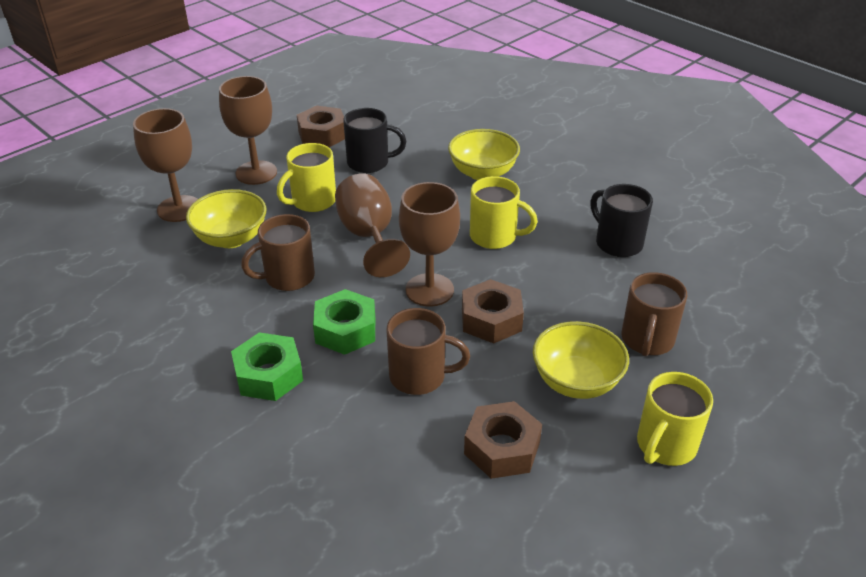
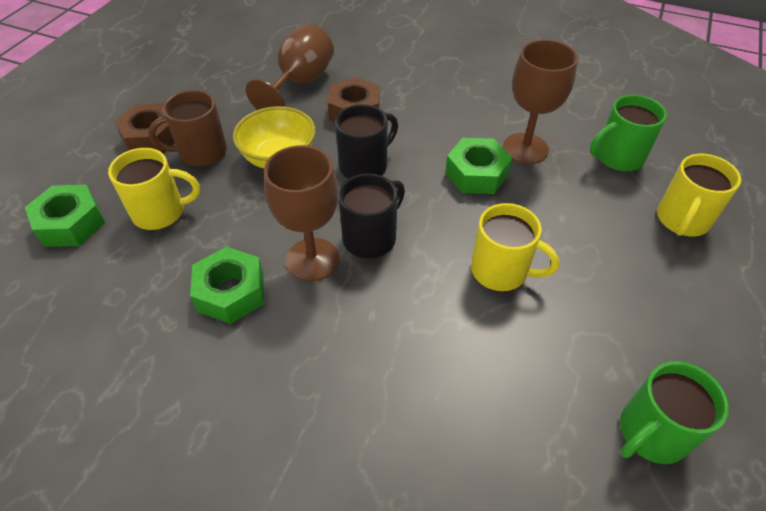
brown goblet: [133,108,198,222] [219,76,277,185] [335,174,410,277] [399,182,460,307] = 4 -> [246,24,334,110] [264,145,339,281] [503,40,578,164] = 3
brown mug: [241,214,315,291] [386,308,470,395] [621,272,687,356] = 3 -> [148,90,227,166] = 1
brown nut: [297,106,345,147] [462,279,524,344] [464,401,542,479] = 3 -> [114,103,175,154] [328,77,380,122] = 2
green mug: none = 0 -> [590,95,667,171] [620,361,729,464] = 2
green nut: [231,332,303,401] [313,289,375,355] = 2 -> [25,185,105,247] [190,247,264,324] [445,138,512,194] = 3
yellow bowl: [186,189,266,248] [448,129,520,180] [533,321,629,399] = 3 -> [233,106,316,168] = 1

